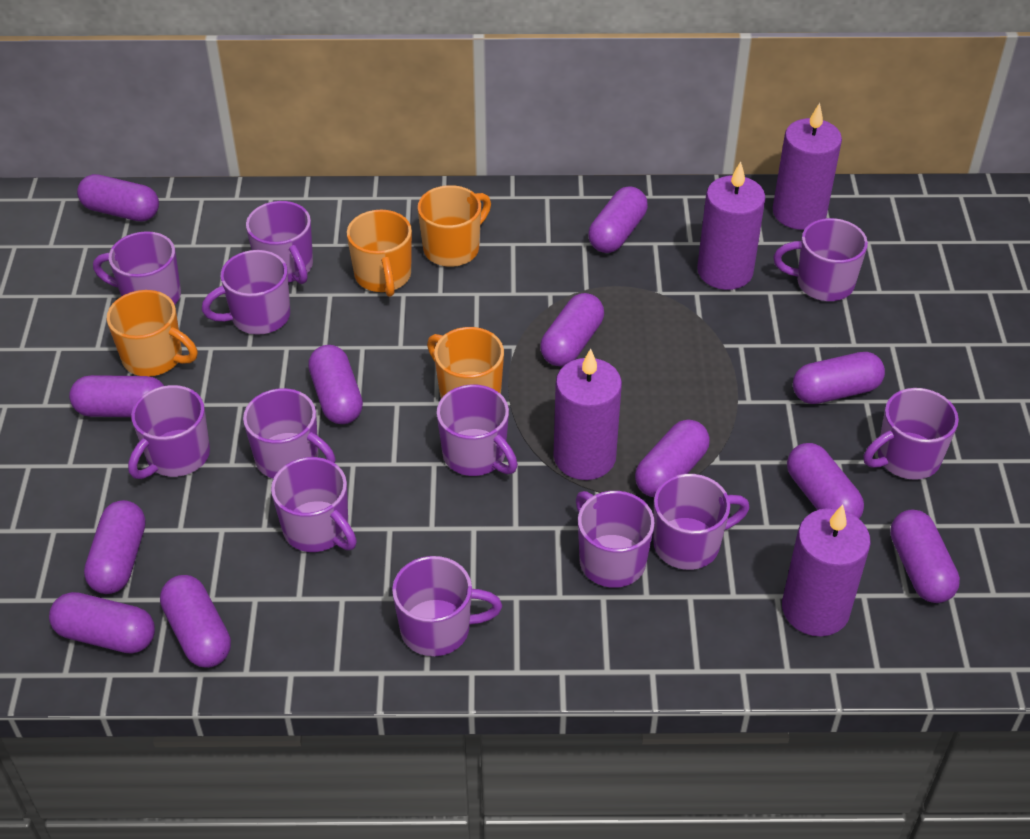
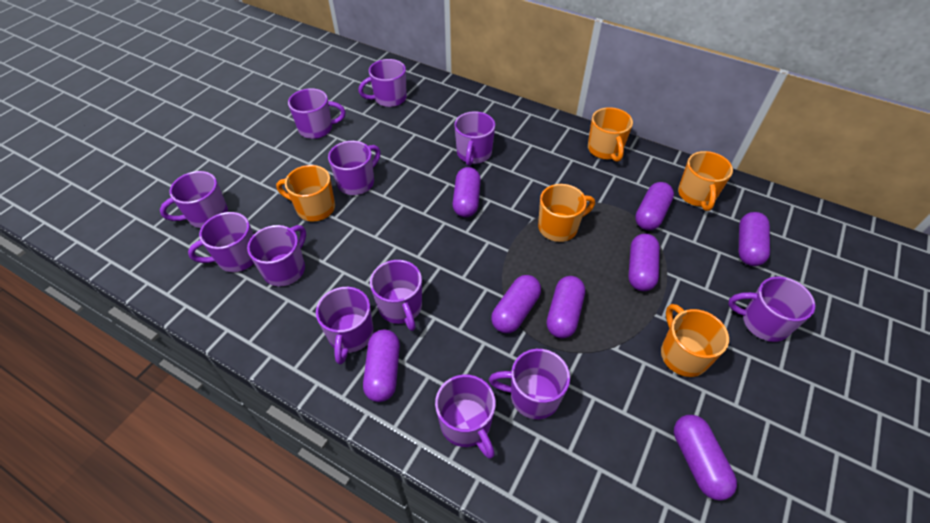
orange mug: [107,290,198,376] [347,210,412,297] [418,185,491,267] [427,327,504,399] = 4 -> [276,165,335,221] [538,184,595,242] [588,107,633,162] [661,304,729,377] [678,151,733,211] = 5
purple candle: [553,349,622,480] [697,161,766,290] [773,103,842,230] [782,504,871,637] = 4 -> none = 0
purple capsule: [49,592,155,654] [69,375,164,417] [77,174,159,222] [84,500,145,594] [160,575,231,668] [308,345,363,424] [540,293,604,366] [588,186,648,253] [635,419,710,497] [787,443,864,519] [793,352,885,404] [890,510,960,603] = 12 -> [363,330,400,402] [453,167,481,217] [491,275,541,333] [547,276,585,338] [628,234,660,291] [635,182,674,230] [674,415,737,501] [739,212,770,266] = 8

